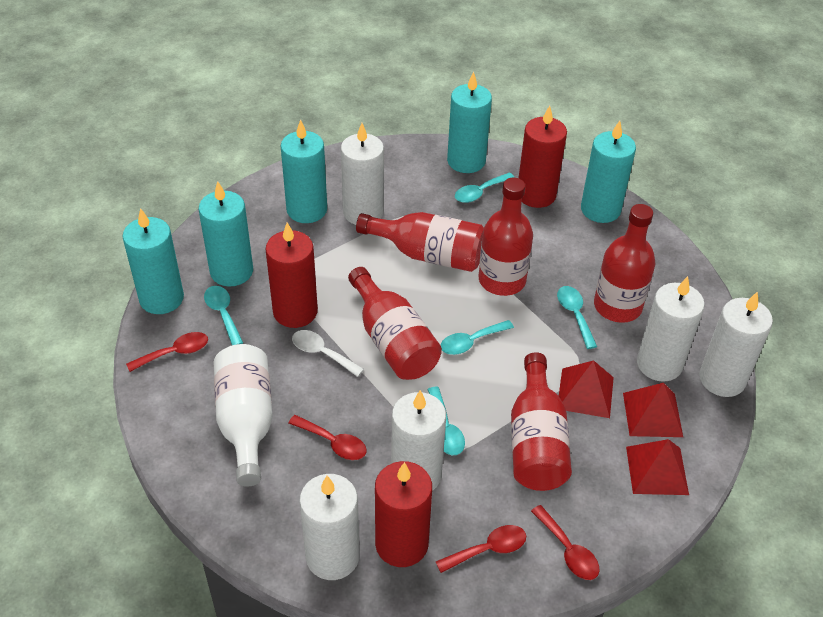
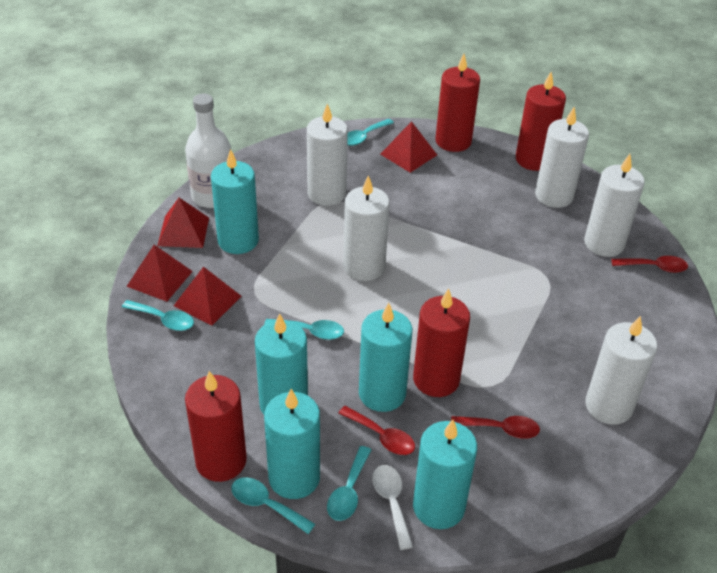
red bottle: [348,267,442,380] [356,212,484,272] [479,178,533,296] [511,352,572,491] [594,204,655,323] = 5 -> none = 0
red candle: [265,222,318,328] [375,461,432,567] [519,105,567,208] = 3 -> [185,371,247,482] [413,288,470,397] [435,54,480,152] [516,72,566,171] = 4
red pyramid: [559,360,614,418] [623,383,683,437] [626,439,689,495] = 3 -> [126,245,193,302] [157,198,209,248] [174,267,241,326] [380,121,437,173] = 4
red spoon: [126,332,208,372] [288,415,367,460] [436,525,526,573] [531,505,599,580] = 4 -> [338,406,415,455] [451,416,540,439] [611,256,688,273] = 3

